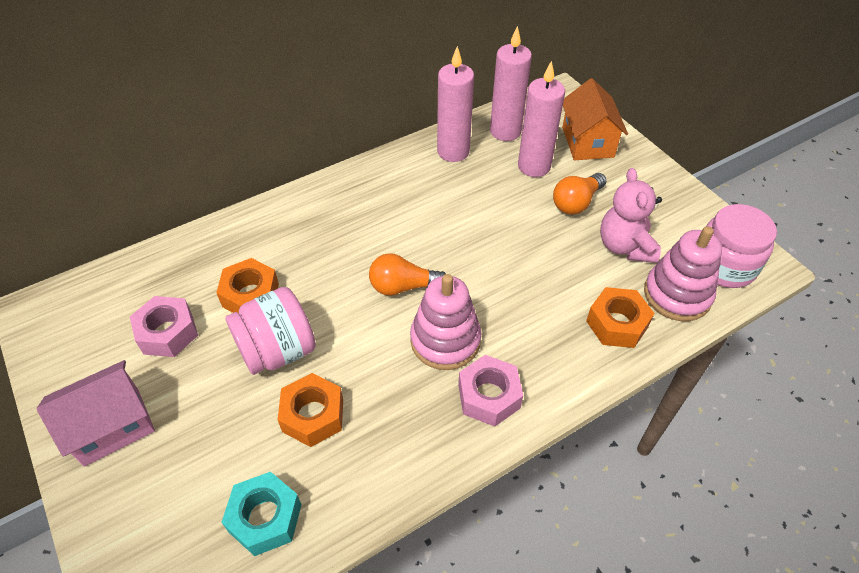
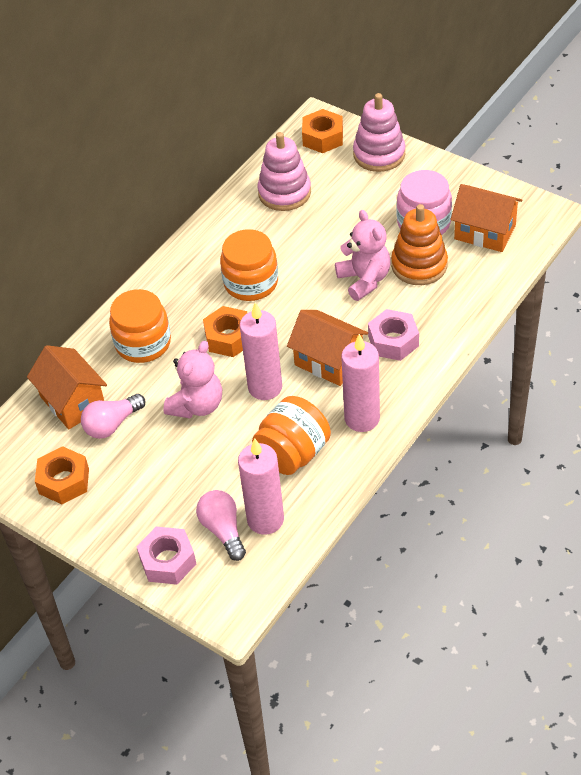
orange house: [562,78,628,160] = 1 -> [27,345,107,429] [287,310,368,386] [451,184,522,252] = 3
orange jar: none = 0 -> [109,289,171,363] [220,229,278,301] [252,396,331,475] = 3
orange light bulb: [369,253,446,296] [553,173,606,214] = 2 -> none = 0
orange stacking toy: none = 0 -> [391,204,448,285] = 1
pink house: [36,360,155,467] = 1 -> none = 0
pink jar: [225,287,316,375] [706,204,777,288] = 2 -> [397,170,452,235] = 1
pink light bulb: none = 0 -> [81,394,145,439] [196,490,246,561] = 2
pink teddy bear: [600,168,662,263] = 1 -> [163,341,222,419] [335,210,391,301] = 2
turquoise nut: [221,472,302,556] = 1 -> none = 0

